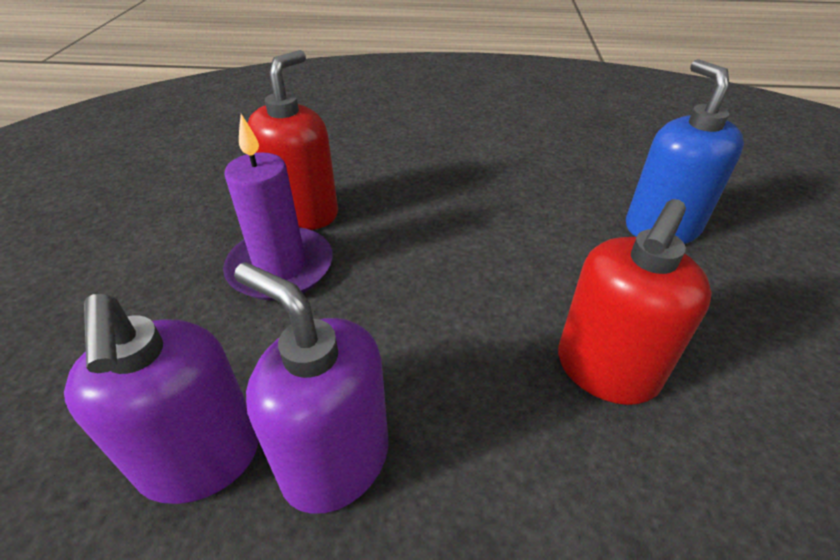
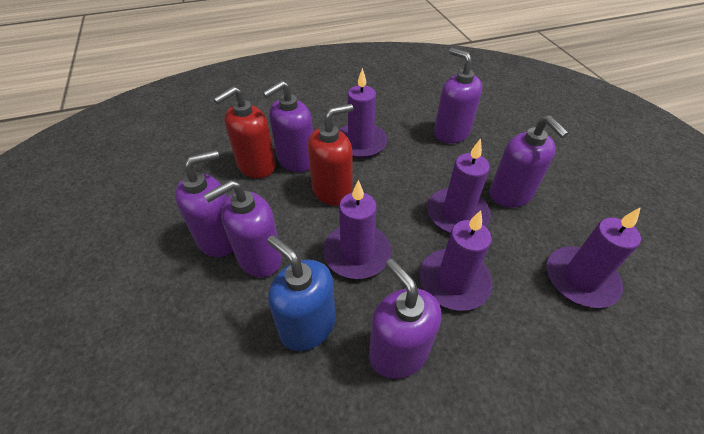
purple candle: [223,114,333,300] = 1 -> [323,180,391,279] [339,68,387,158] [419,210,492,311] [427,138,491,234] [547,207,641,308] = 5
purple soap dispenser: [64,294,259,504] [234,262,388,514] = 2 -> [175,150,233,257] [204,180,282,278] [263,81,313,172] [369,259,441,379] [434,48,482,143] [490,115,569,208] = 6

